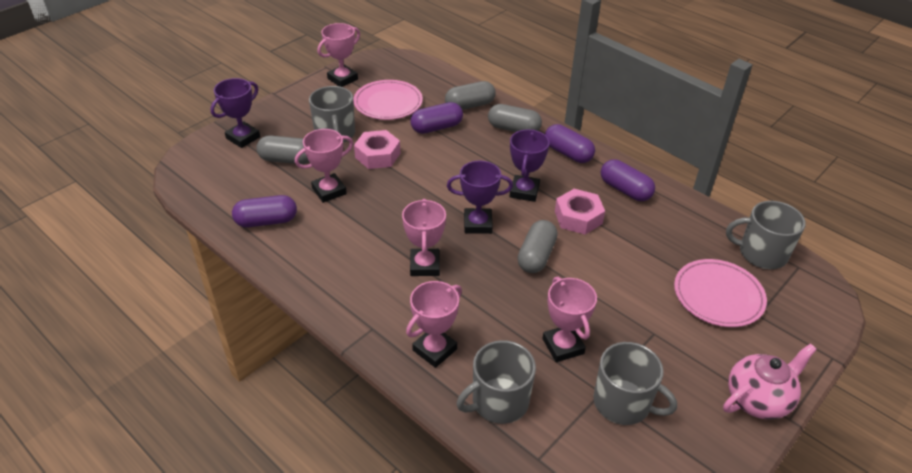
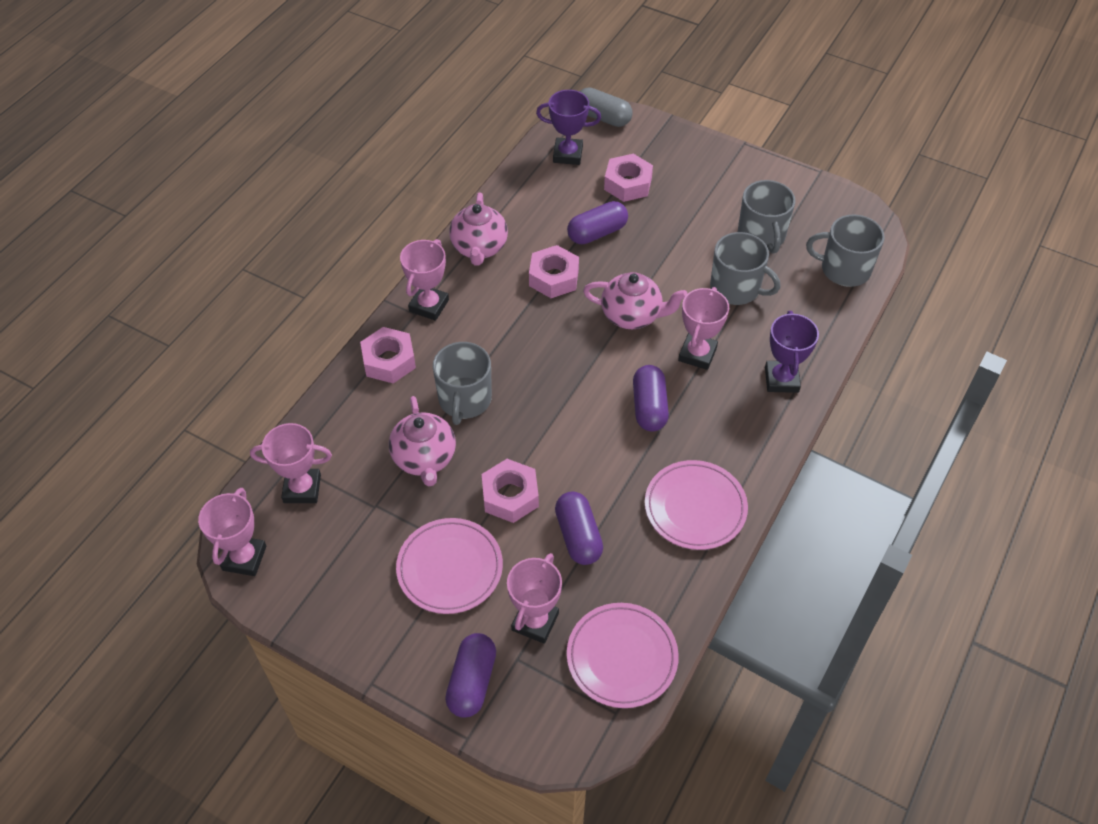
grey capsule: [256,135,309,164] [445,81,496,110] [488,104,542,132] [518,220,558,273] = 4 -> [580,87,632,127] = 1
pink nut: [354,130,400,169] [555,189,605,235] = 2 -> [360,327,416,383] [482,459,539,523] [529,245,579,298] [604,154,653,202] = 4
pink plate: [353,80,423,120] [674,259,767,327] = 2 -> [396,518,503,614] [567,603,679,708] [645,460,748,550] = 3
pink teapot: [723,343,817,420] = 1 -> [389,396,456,486] [449,193,508,266] [583,272,687,329] = 3
purple trophy: [210,78,260,148] [447,161,513,234] [510,129,550,202] = 3 -> [536,90,601,165] [765,311,819,393] = 2

